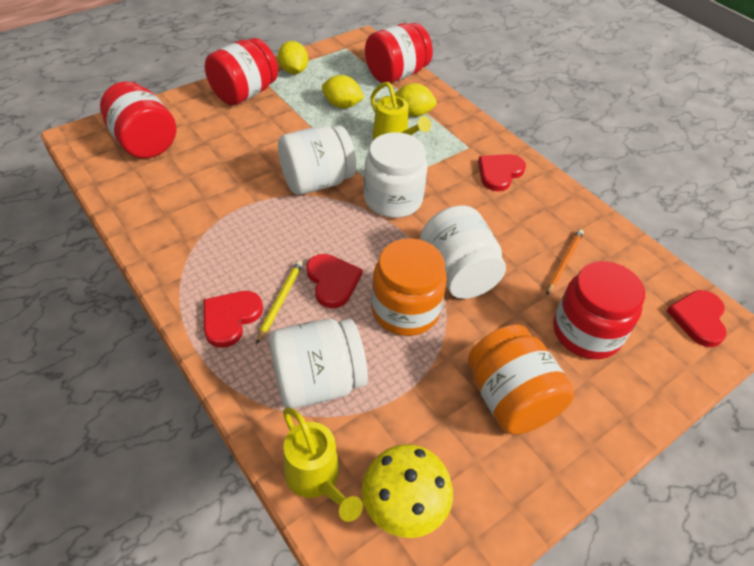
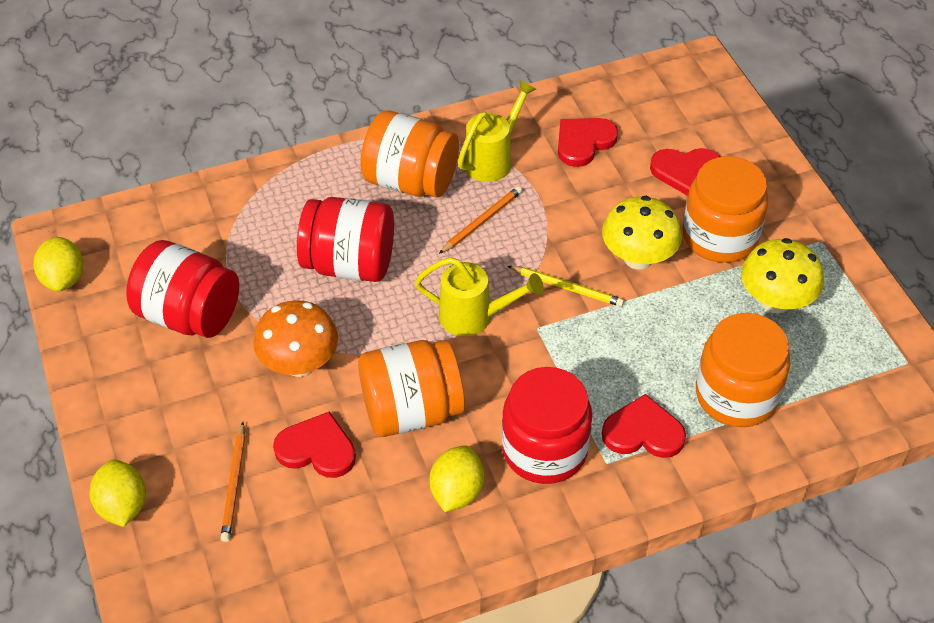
orange jar: [372,238,447,336] [468,325,575,435] = 2 -> [358,340,465,437] [360,111,459,198] [683,156,768,263] [696,313,790,427] = 4
orange mushroom: none = 0 -> [253,300,338,377] = 1
orange pencil: [547,229,584,295] = 1 -> [220,422,245,542] [439,186,522,254] = 2
red jar: [100,81,176,158] [205,38,278,105] [365,23,433,83] [553,261,645,359] = 4 -> [126,240,239,338] [297,197,394,282] [502,367,592,484] = 3
white jar: [269,319,368,409] [278,125,356,195] [364,132,428,218] [420,205,506,299] = 4 -> none = 0
yellow mushroom: [361,444,453,538] = 1 -> [602,196,682,270] [741,238,824,313] = 2

